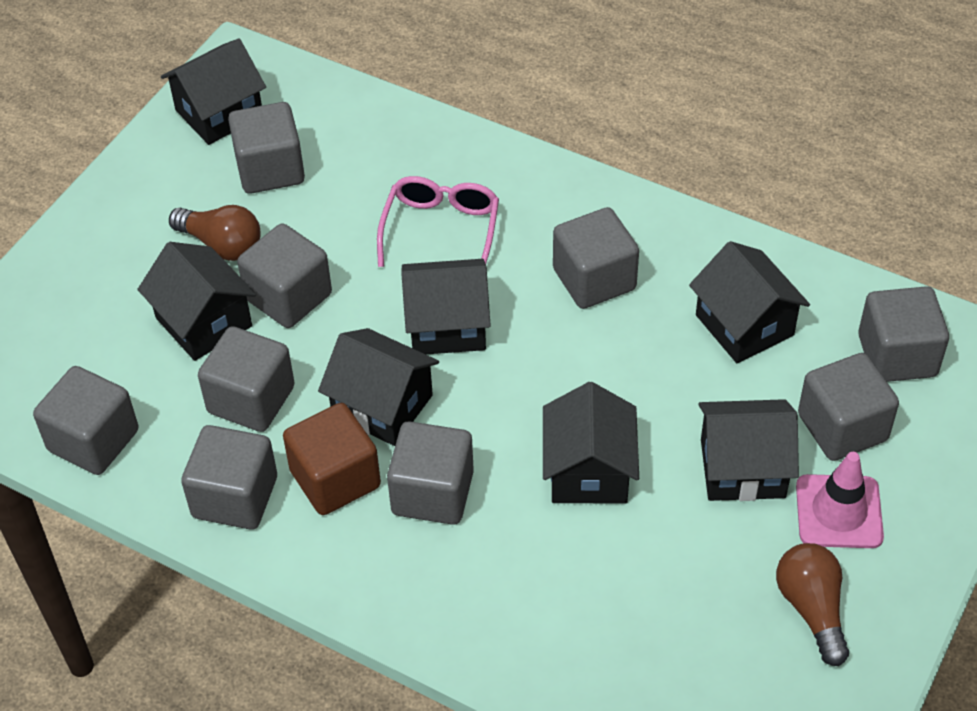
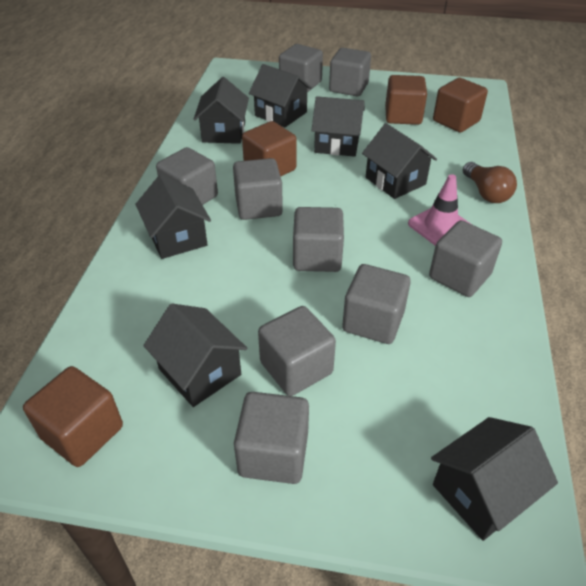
brown cube: [283,403,381,515] = 1 -> [23,366,123,467] [242,121,297,176] [385,75,427,125] [433,78,488,132] = 4
brown light bulb: [169,205,260,261] [776,543,849,666] = 2 -> [463,162,517,203] = 1
pink glasses: [377,176,499,267] = 1 -> none = 0

